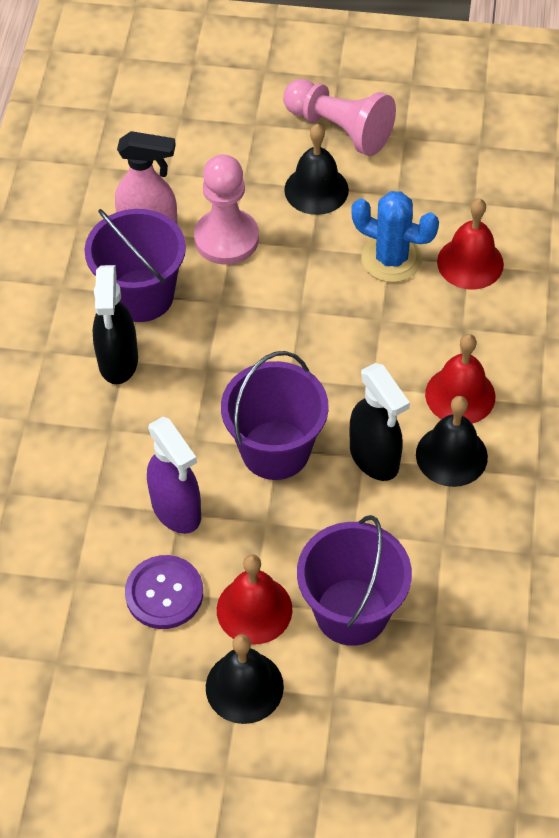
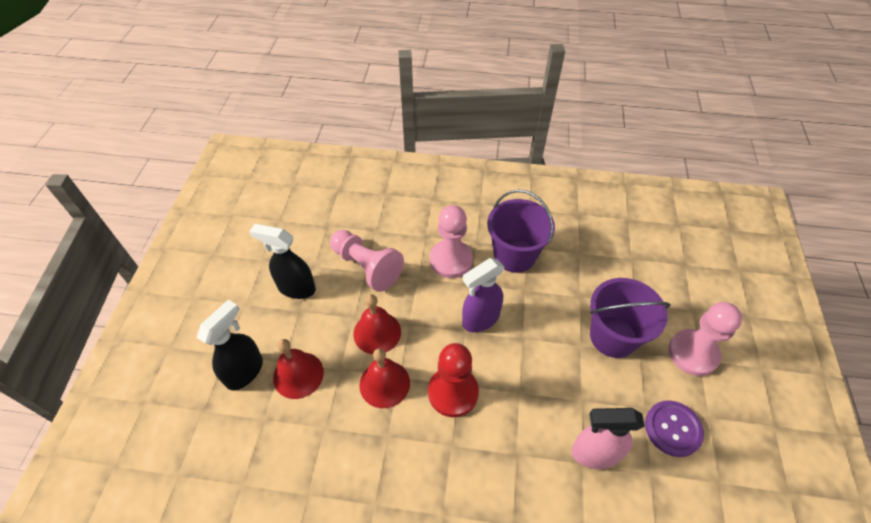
black bell: [206,634,284,724] [284,124,349,215] [416,396,488,487] = 3 -> none = 0
blue cactus: [351,191,439,282] = 1 -> none = 0
pink pawn: [194,154,259,265] [283,79,396,156] = 2 -> [330,230,404,292] [430,205,473,278] [668,302,742,376] = 3
purple bucket: [84,209,186,322] [221,351,329,480] [297,515,412,646] = 3 -> [487,189,555,273] [590,278,671,358] = 2
red pawn: none = 0 -> [428,343,479,417] = 1

